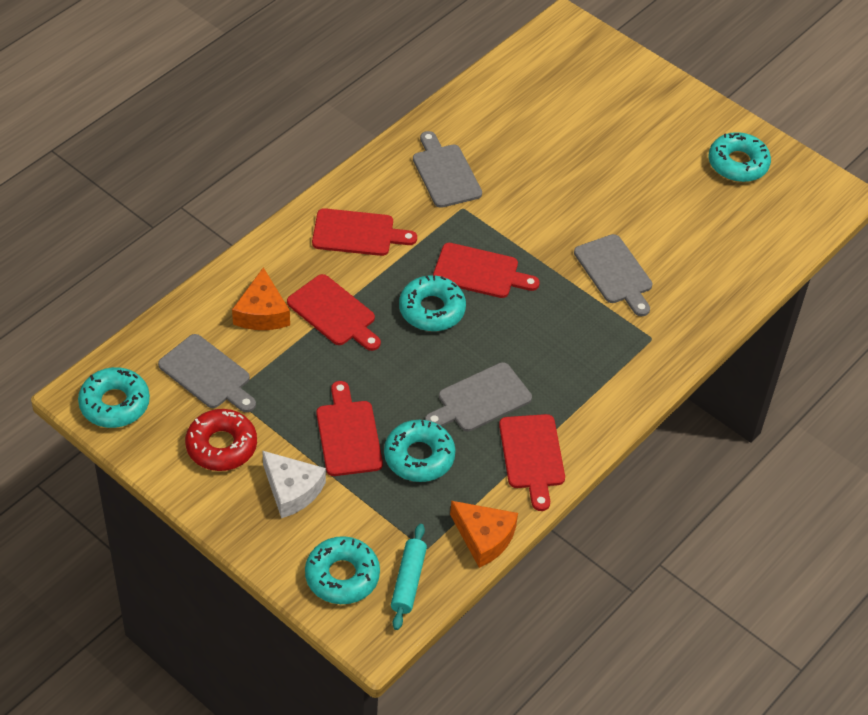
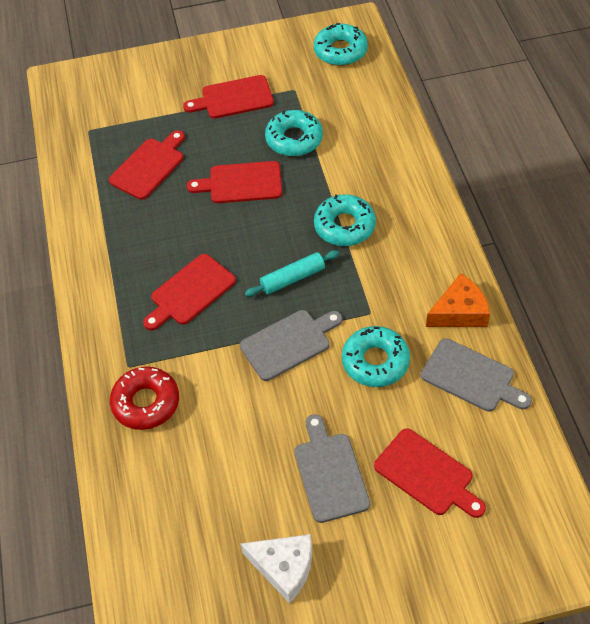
grey cutting board: [158,334,256,412] [413,131,482,208] [425,362,532,432] [574,234,652,316] = 4 -> [240,310,342,381] [294,414,370,523] [421,338,532,412] = 3
orange cheese: [232,267,290,330] [450,501,518,568] = 2 -> [426,273,490,327] = 1
turquoise donut: [78,367,150,428] [305,536,380,604] [384,420,456,482] [399,275,466,331] [708,132,771,182] = 5 -> [265,110,323,156] [314,23,368,66] [314,194,376,246] [342,326,410,387] = 4

